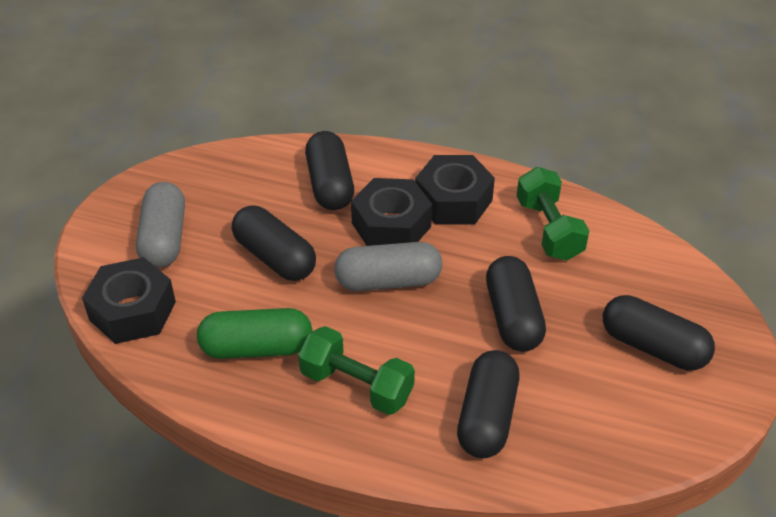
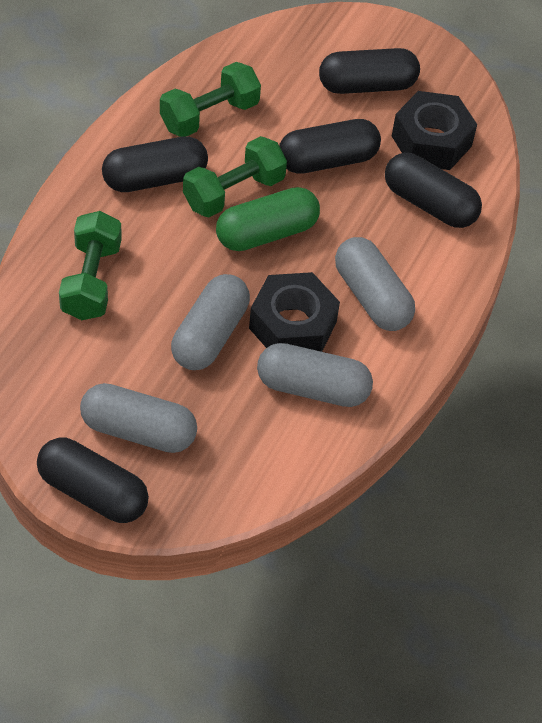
black nut: [82,257,176,344] [351,178,432,246] [415,155,495,225] = 3 -> [249,272,340,352] [392,91,477,170] = 2
green dumbbell: [298,326,415,415] [517,167,589,261] = 2 -> [59,211,122,320] [160,62,261,137] [183,136,287,217] = 3
grey capsule: [136,182,185,268] [334,242,442,291] = 2 -> [80,383,197,453] [171,274,250,370] [257,343,373,407] [335,237,415,331] = 4

